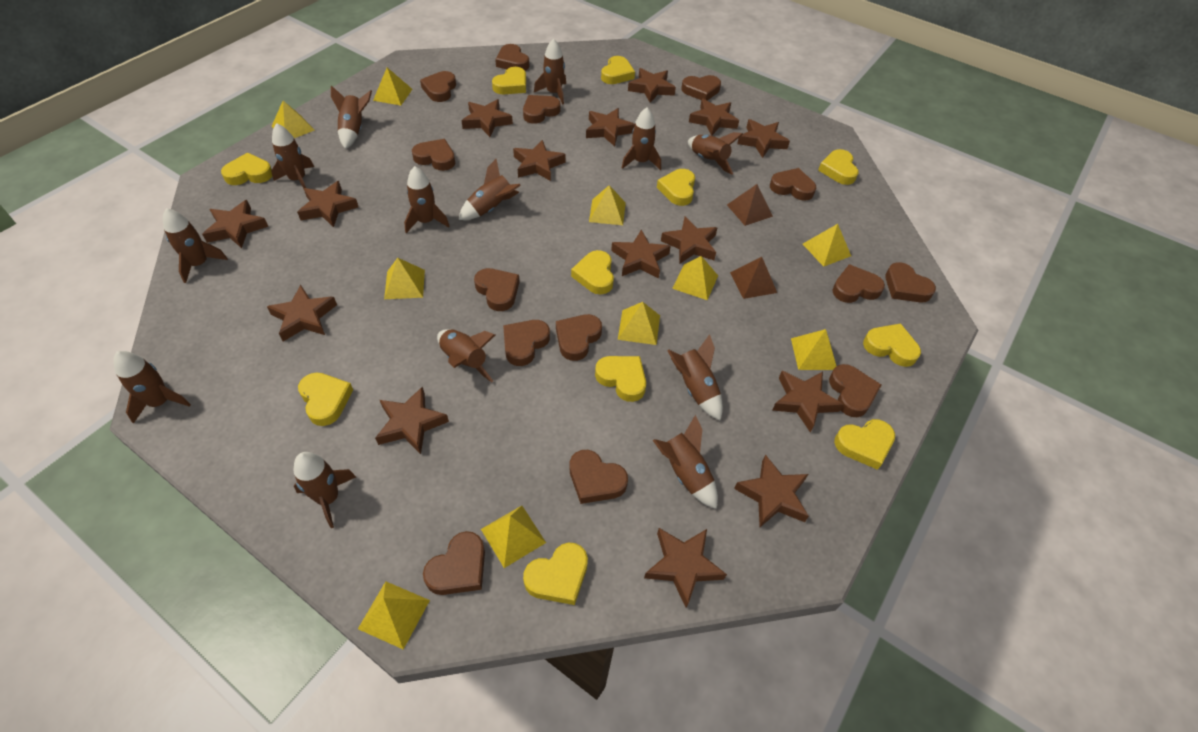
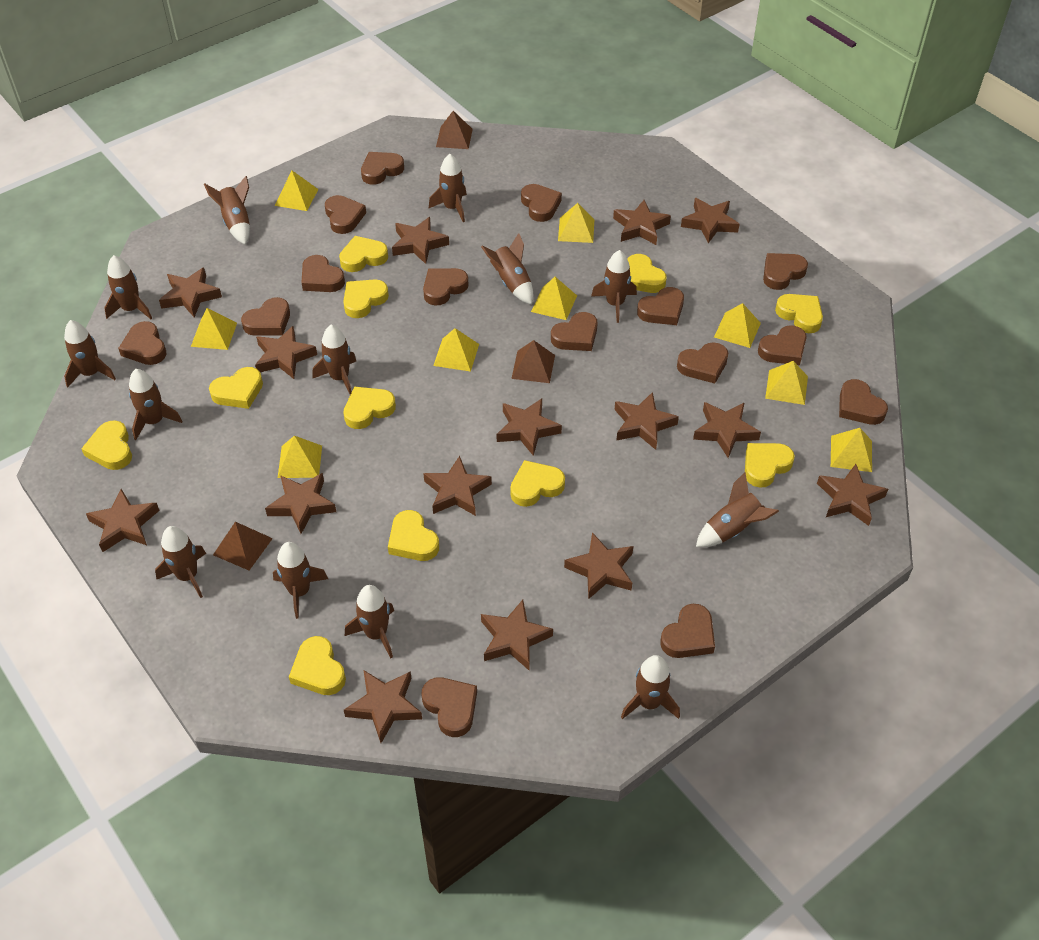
brown heart: [412,139,455,171] [420,71,456,102] [423,531,485,595] [474,268,520,311] [495,44,529,71] [503,320,550,366] [523,95,561,124] [556,314,602,361] [570,450,628,504] [681,75,721,101] [770,168,816,201] [829,364,881,417] [832,264,885,303] [885,262,936,303] = 14 -> [118,321,167,365] [241,297,290,336] [302,255,345,292] [325,195,366,234] [361,152,404,185] [421,677,477,737] [423,268,469,306] [521,184,562,222] [551,312,598,351] [637,287,684,325] [660,604,715,658] [677,342,728,383] [758,325,807,366] [763,253,808,290] [839,379,888,425] = 15
brown pyramid: [727,184,773,226] [730,257,777,299] = 2 -> [213,522,273,570] [436,111,473,149] [511,340,555,383] = 3
yellow pyramid: [272,101,315,138] [358,581,430,649] [373,68,412,105] [384,258,425,299] [481,506,546,568] [589,185,626,225] [618,302,660,345] [672,256,718,300] [791,329,836,370] [803,224,851,267] = 10 -> [191,308,237,350] [275,170,318,211] [278,436,322,478] [433,328,479,372] [531,277,577,320] [558,203,594,243] [714,303,761,348] [765,361,808,405] [831,428,872,472] = 9

